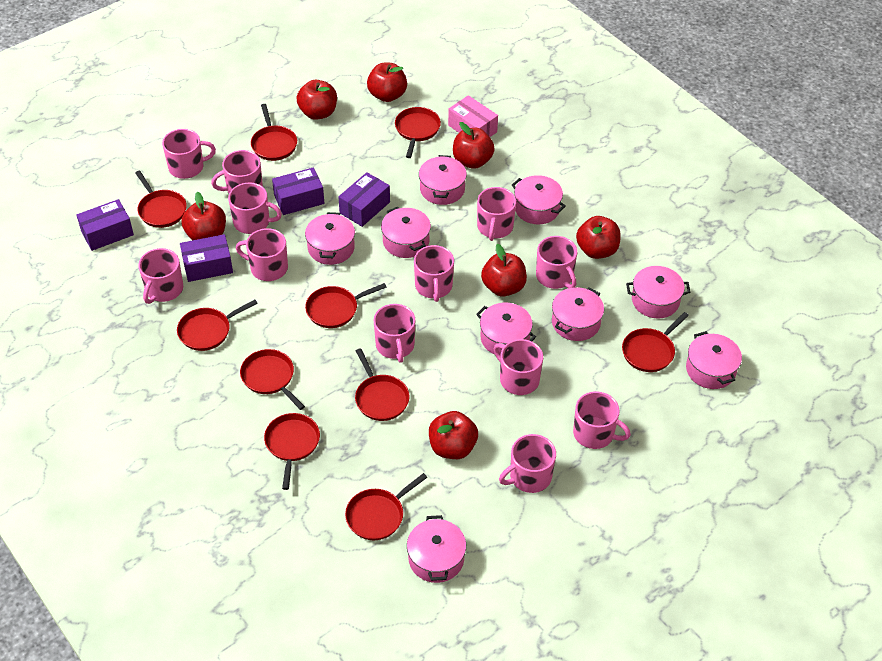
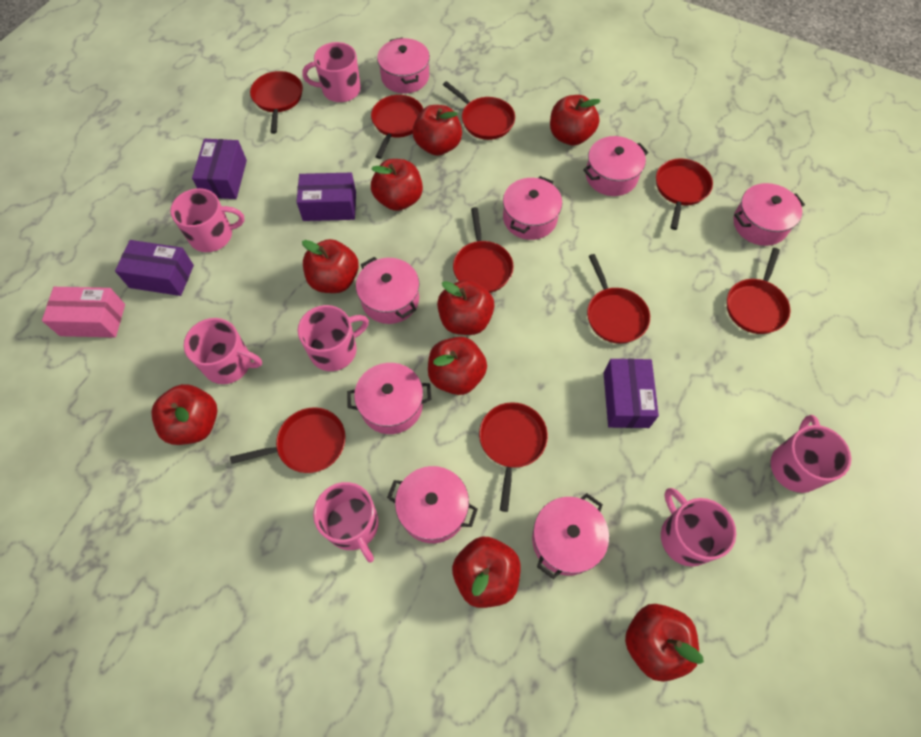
pink mug: [138,248,183,304] [162,129,216,179] [211,150,263,193] [228,182,282,234] [236,228,288,281] [374,304,415,363] [414,245,454,302] [477,187,516,241] [494,339,543,395] [499,434,556,493] [536,236,577,289] [573,391,631,449] = 12 -> [170,188,244,252] [184,318,262,384] [298,305,369,371] [302,42,361,102] [313,482,379,563] [661,488,736,567] [770,415,851,493] = 7
pink pot: [305,212,355,265] [381,207,431,258] [407,515,466,583] [419,155,467,205] [476,303,536,355] [512,175,566,224] [552,287,604,341] [626,266,690,319] [686,331,742,389] = 9 -> [347,363,432,434] [356,257,419,324] [377,37,430,93] [387,466,478,543] [503,176,562,240] [532,493,609,579] [583,136,649,196] [733,183,805,246] = 8
red apple: [181,192,226,240] [296,80,337,120] [367,63,407,102] [429,411,478,459] [453,122,495,169] [481,244,527,297] [576,216,621,259] = 7 -> [151,384,217,445] [302,239,359,293] [371,159,423,211] [413,105,462,156] [428,337,487,395] [437,280,494,335] [452,537,521,608] [550,95,600,146] [625,604,704,682] = 9
red pan: [135,171,187,228] [177,300,258,351] [240,349,305,410] [251,104,297,161] [264,413,320,490] [305,283,387,328] [345,473,427,540] [355,348,410,421] [395,107,441,158] [622,312,689,372] = 10 -> [230,408,345,473] [250,71,303,134] [371,95,423,159] [443,81,515,140] [453,207,514,293] [479,402,548,512] [587,254,650,344] [656,158,713,230] [727,248,791,334] = 9

